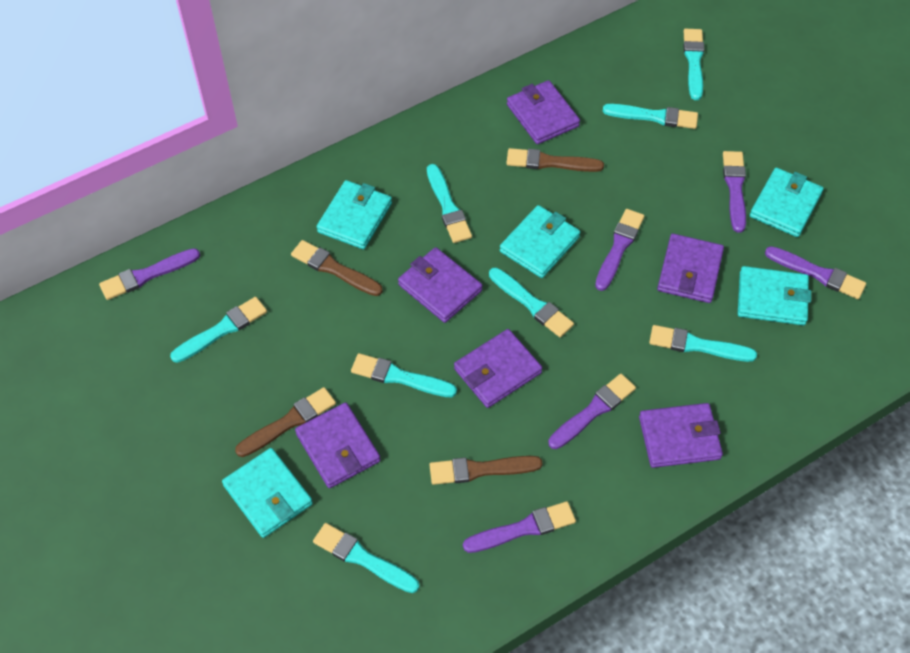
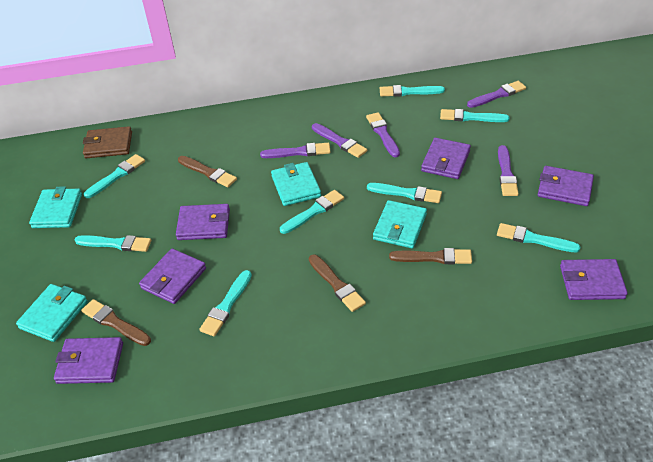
brown wallet: none = 0 -> [83,126,132,158] = 1
purple brush: [99,248,200,300] [463,501,576,553] [548,374,636,449] [595,209,644,291] [723,151,746,233] [765,246,866,299] = 6 -> [260,143,331,158] [312,123,367,158] [366,112,400,158] [467,81,526,108] [498,145,519,196] = 5
turquoise wallet: [222,448,313,538] [317,180,392,249] [500,205,580,278] [738,266,811,325] [750,168,824,237] = 5 -> [16,284,88,342] [29,186,82,228] [271,162,321,206] [373,200,427,249] = 4

